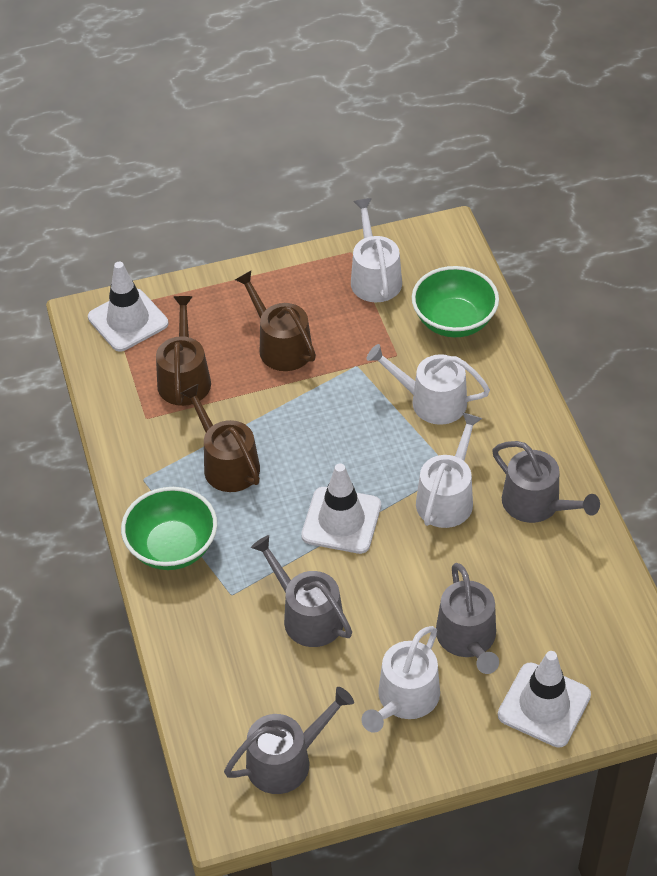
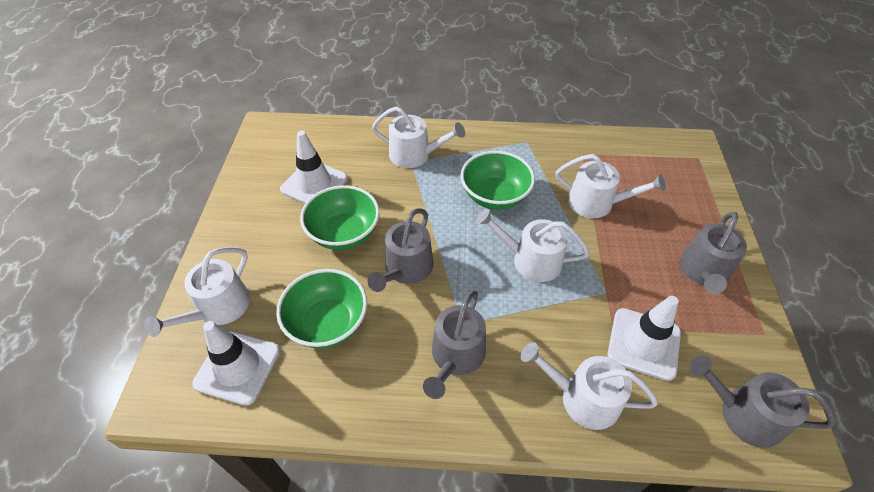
brown watering can: [156,296,211,406] [181,384,260,492] [235,271,316,371] = 3 -> none = 0
green bowl: [121,487,217,570] [412,266,499,337] = 2 -> [276,269,367,349] [300,185,380,250] [461,151,535,210] = 3
white watering can: [351,198,402,302] [361,626,440,733] [367,344,490,425] [416,412,482,528] = 4 -> [144,247,250,337] [372,107,465,168] [476,209,589,282] [521,342,658,430] [556,154,666,218] = 5

